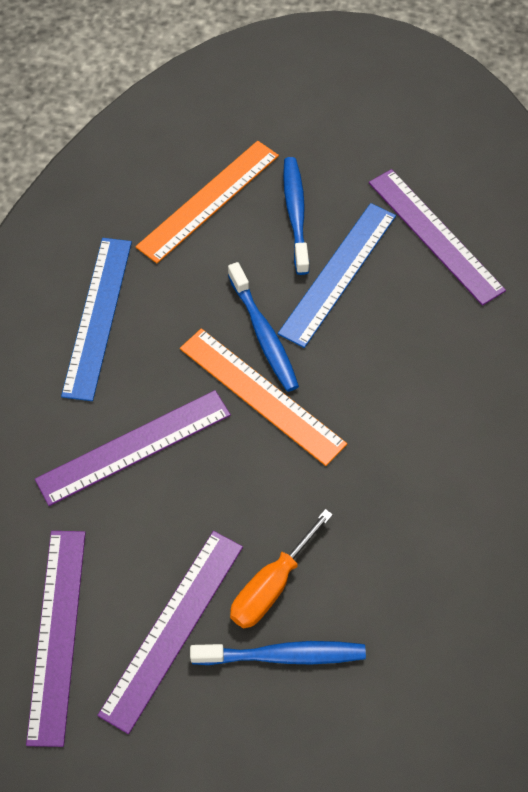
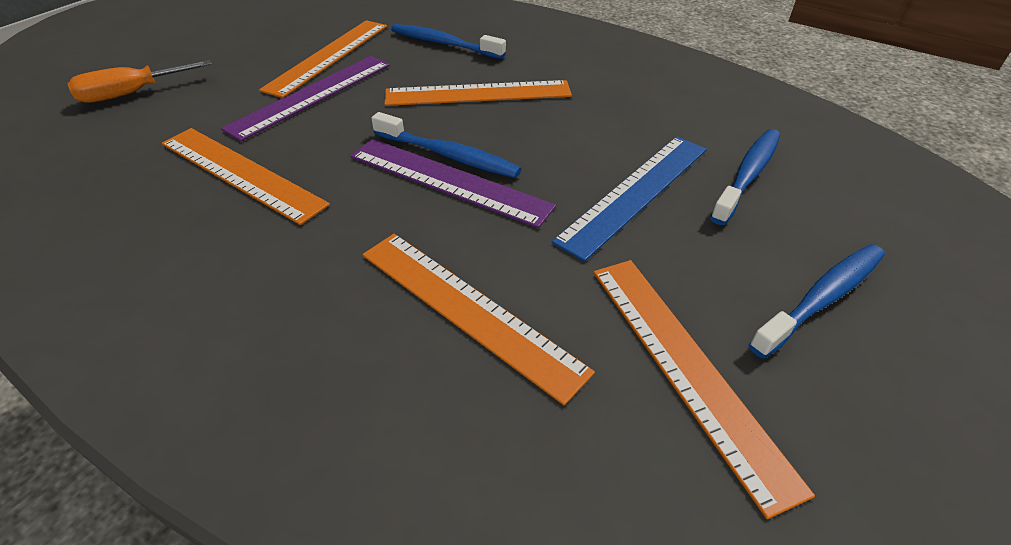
blue ruler: [61,238,132,401] [278,203,396,348] = 2 -> [552,137,707,261] = 1
blue toothbrush: [190,641,366,665] [228,262,299,392] [283,157,309,275] = 3 -> [371,112,522,178] [391,24,506,59] [710,129,780,225] [749,244,885,359] = 4
orange ruler: [136,141,279,263] [180,328,347,466] = 2 -> [162,128,330,225] [259,20,387,98] [362,234,595,405] [384,80,572,106] [593,260,815,519] = 5
purple ruler: [26,531,86,747] [35,390,231,506] [97,531,243,734] [369,169,506,306] = 4 -> [221,56,390,141] [351,139,556,228] = 2

